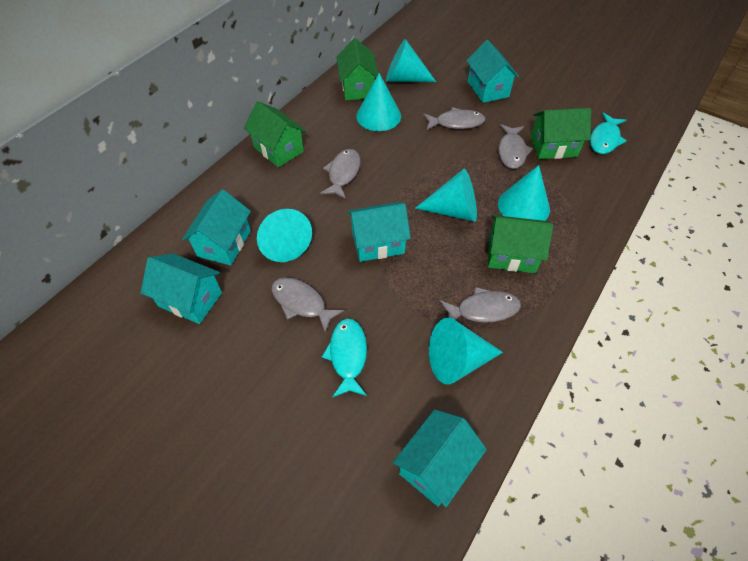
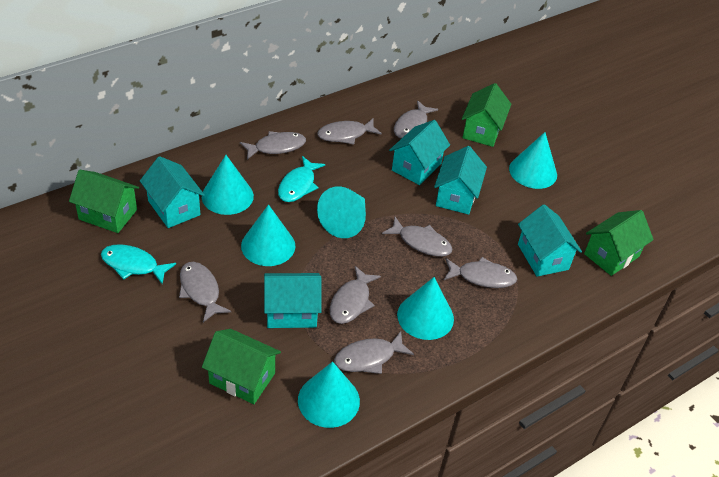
grey fish: [272,277,345,333] [320,149,360,199] [423,107,485,131] [440,287,521,323] [498,124,533,169] = 5 -> [179,262,231,322] [240,131,306,160] [317,118,382,144] [330,266,381,324] [334,331,414,374] [382,217,452,257] [394,100,438,138] [444,257,517,288] = 8

